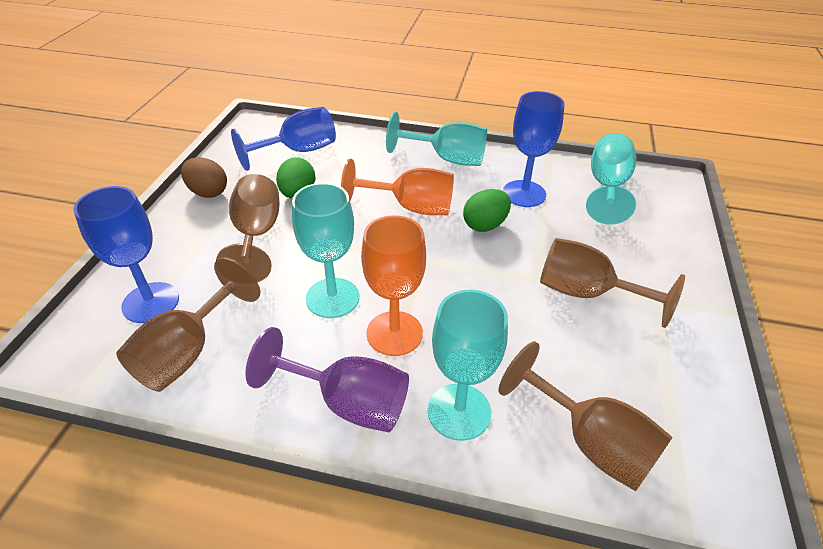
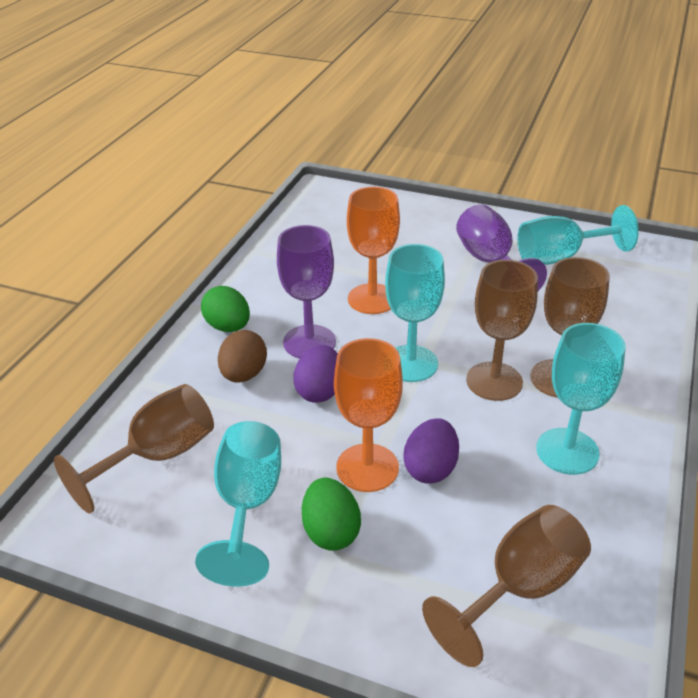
blue goblet: [73,186,179,323] [231,107,336,171] [503,91,565,207] = 3 -> none = 0
purple egg: none = 0 -> [293,345,338,403] [403,418,459,484] = 2
purple goblet: [245,327,409,432] = 1 -> [277,225,336,358] [456,204,547,291] = 2

